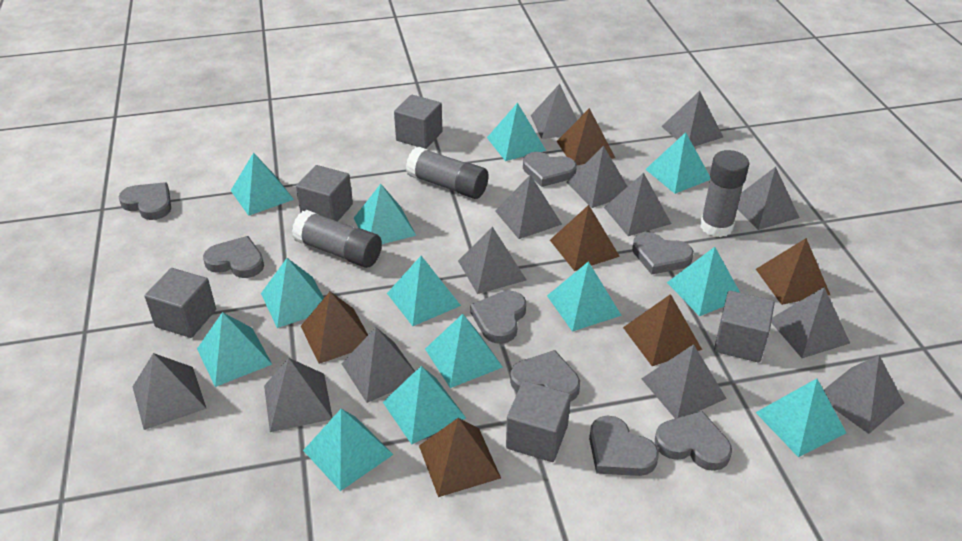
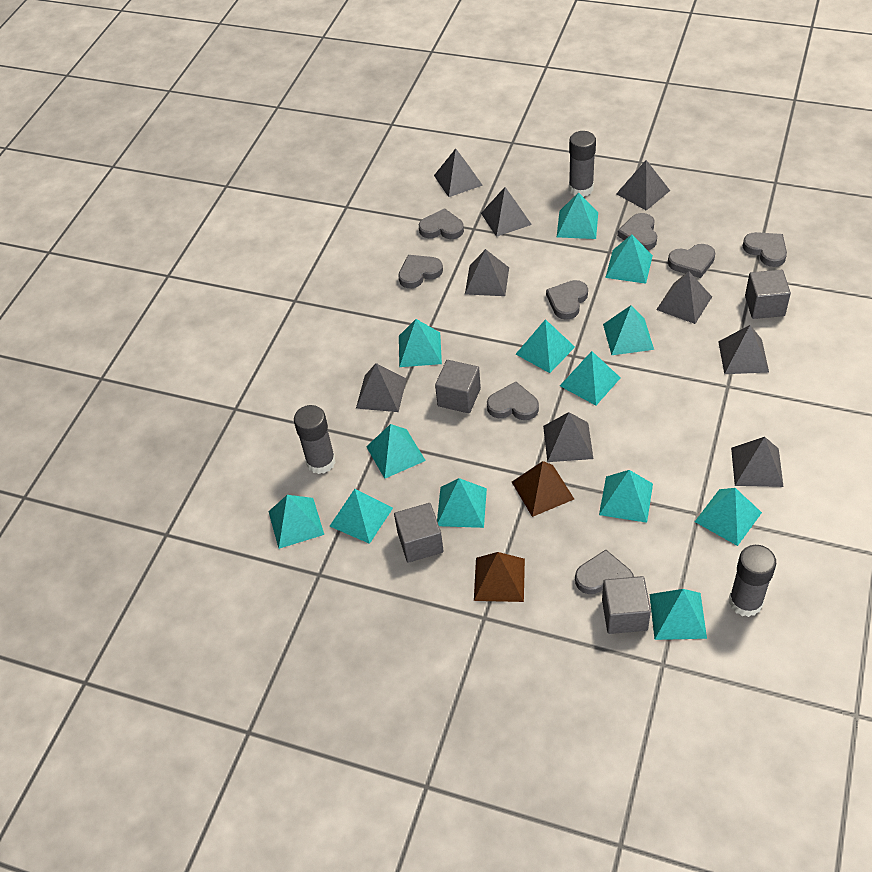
brown pyramid: [301,291,368,364] [419,418,501,497] [550,205,620,271] [556,108,615,165] [623,294,702,366] [756,238,830,305] = 6 -> [474,552,525,602] [512,461,574,517] = 2
grey cube: [145,268,216,338] [296,165,353,222] [394,95,443,149] [506,381,571,462] [714,291,775,362] = 5 -> [394,503,444,563] [435,360,481,413] [602,576,651,634] [745,270,791,319] = 4
grey pyramid: [133,353,207,430] [264,358,333,432] [342,327,415,403] [458,227,526,294] [495,175,562,239] [531,84,577,139] [566,146,628,208] [604,173,671,236] [641,344,727,419] [661,91,723,147] [737,167,799,230] [771,287,850,358] [824,355,904,434] = 13 -> [356,363,406,412] [434,149,483,197] [465,249,509,296] [481,187,532,237] [543,412,593,462] [616,160,670,211] [656,271,712,324] [718,325,769,374] [731,437,784,487] = 9

